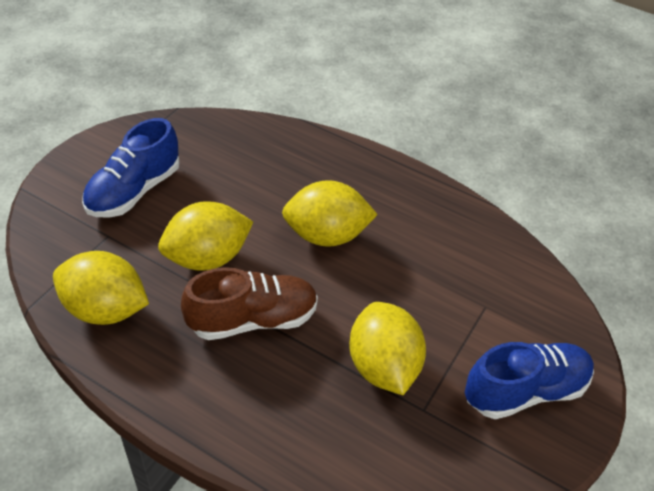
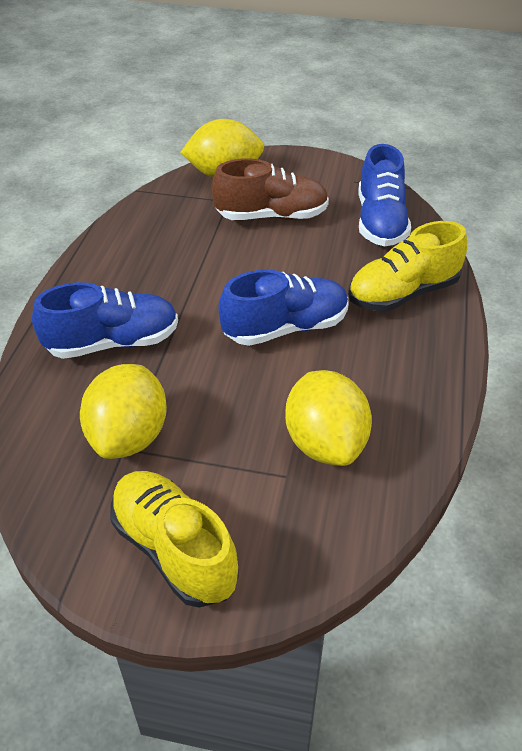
blue shoe: [82,118,180,217] [465,342,594,419] = 2 -> [32,282,178,359] [219,270,349,346] [359,144,411,246] = 3
yellow lemon: [53,251,149,325] [158,201,253,271] [282,180,378,247] [349,302,426,395] = 4 -> [80,364,167,459] [180,119,264,177] [285,370,372,466] = 3
yellow shoe: none = 0 -> [110,471,238,608] [348,221,467,312] = 2

